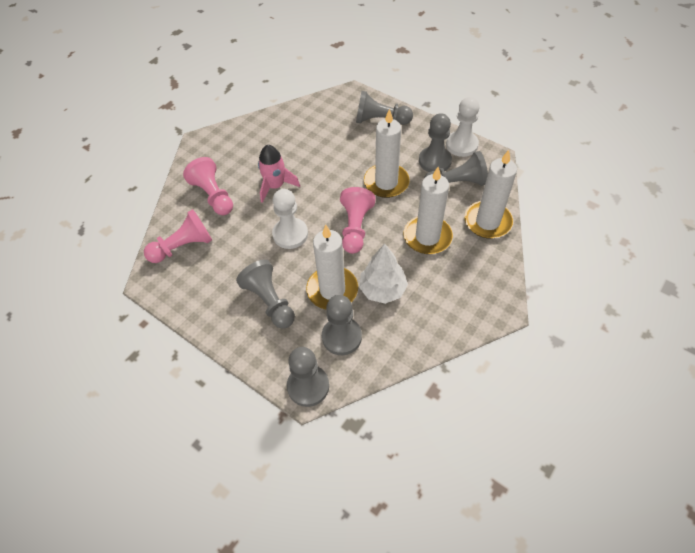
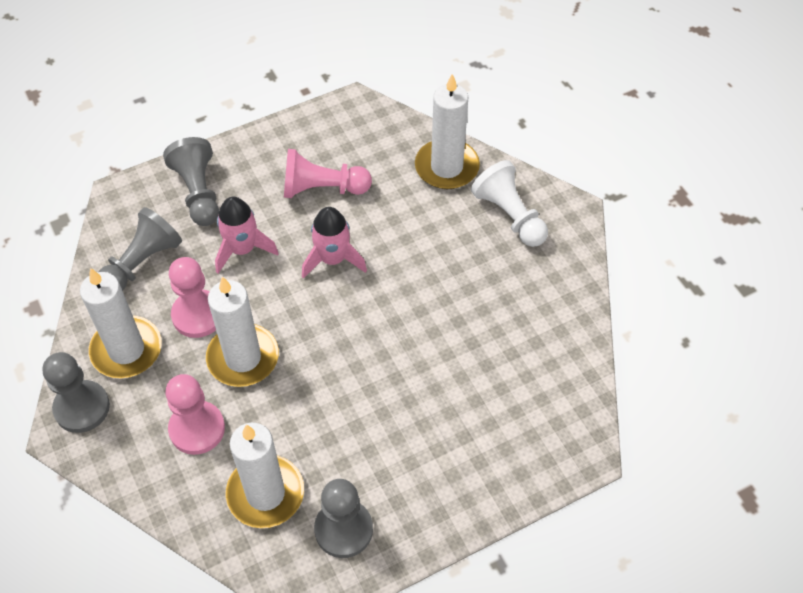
grey pawn: [236,260,295,329] [287,347,329,407] [322,295,362,355] [356,91,413,125] [419,113,452,172] [424,151,488,186] = 6 -> [43,352,110,433] [99,207,182,291] [163,137,219,226] [314,479,373,558] = 4
pink rocket: [258,145,300,203] = 1 -> [215,197,279,273] [302,207,367,279] = 2
white pawn: [272,189,308,249] [446,97,479,157] = 2 -> [471,160,548,247] = 1
white tree: [359,244,408,304] = 1 -> none = 0

